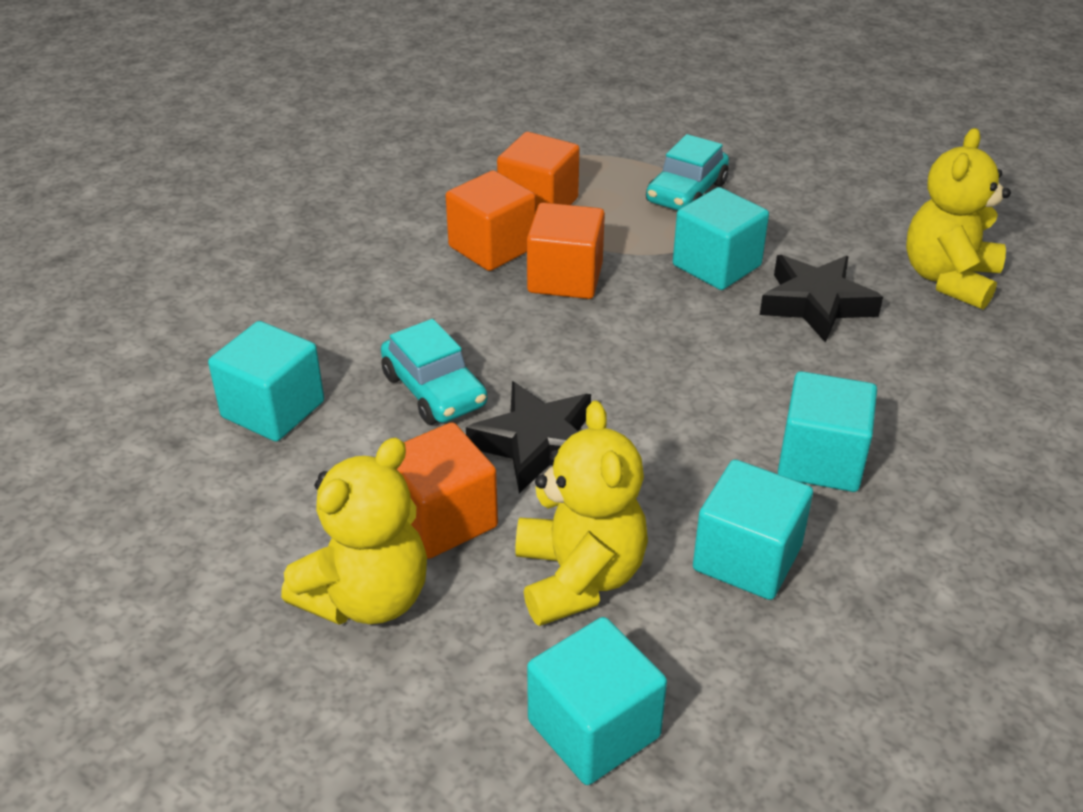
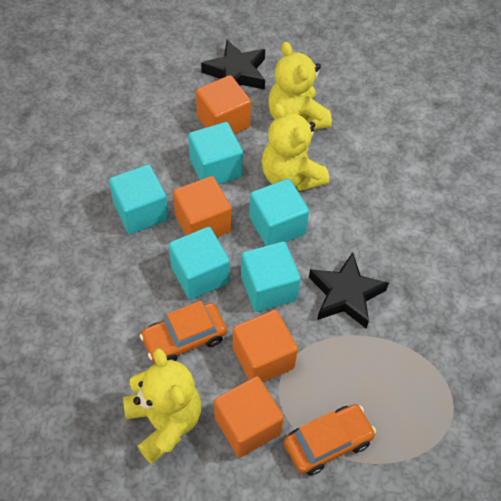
orange car: none = 0 -> [140,301,227,363] [284,404,376,476] = 2
turquoise car: [381,319,487,425] [646,134,729,211] = 2 -> none = 0

